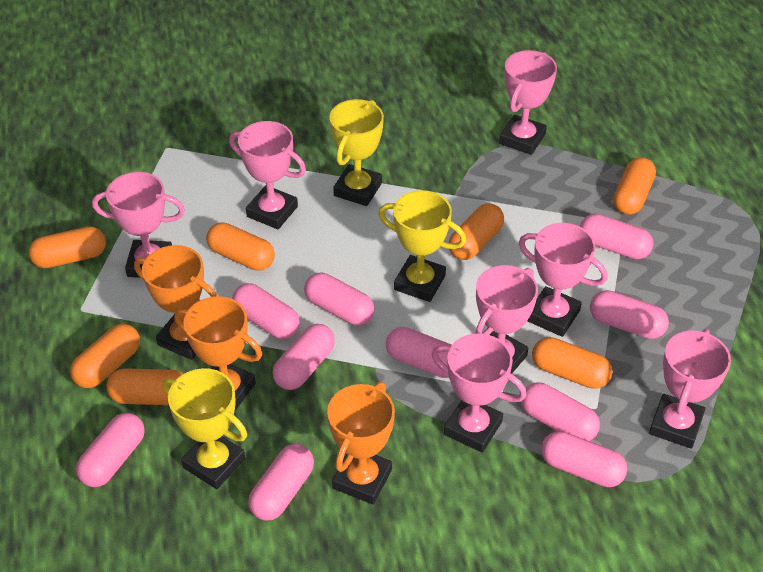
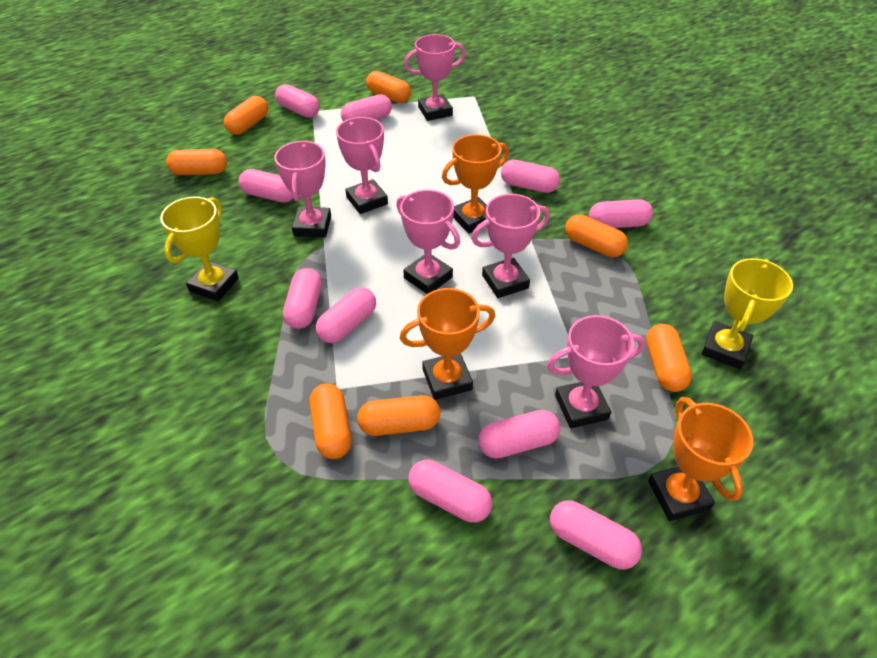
pink trophy: [92,172,185,278] [229,121,306,229] [432,334,526,453] [475,265,538,374] [499,50,557,155] [519,223,608,337] [649,329,731,449] = 7 -> [274,141,331,237] [336,117,388,214] [396,190,460,294] [404,34,466,121] [471,194,550,298] [547,315,645,428] = 6
yellow trophy: [163,368,247,489] [329,99,384,206] [378,190,466,302] = 3 -> [160,197,239,301] [702,258,793,369] = 2

